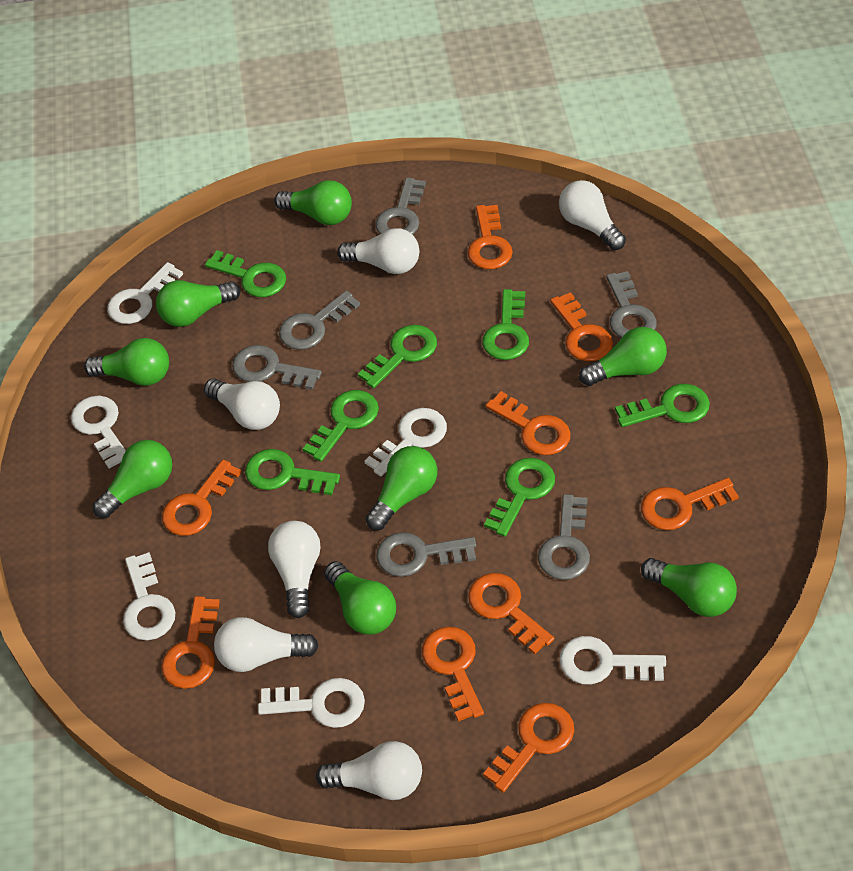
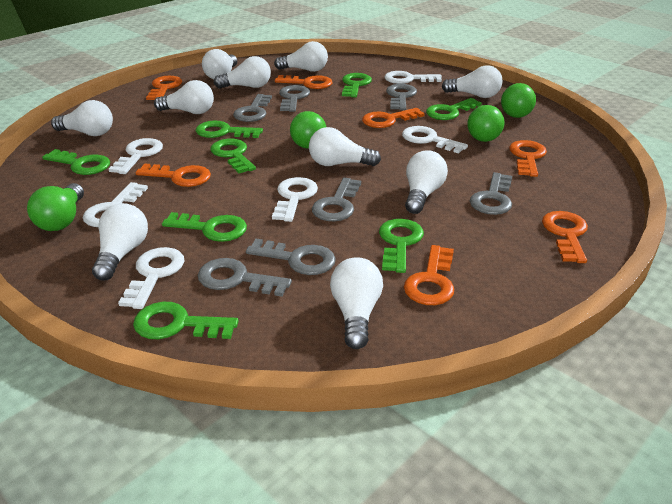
green key: [205,250,286,297] [245,449,340,495] [303,390,379,462] [358,325,437,388] [482,289,529,360] [484,458,555,537] [615,384,710,427] = 7 -> [42,149,110,175] [133,302,239,339] [162,212,247,242] [196,121,263,138] [210,138,256,174] [342,73,372,97] [379,219,424,273] [426,98,482,120] = 8
green light bulb: [84,338,169,386] [93,440,172,518] [156,280,240,327] [274,180,352,225] [324,561,396,635] [366,446,437,530] [579,327,667,386] [641,558,737,617] = 8 -> [27,183,84,231] [290,111,326,149] [467,105,504,142] [501,83,536,118] = 4
grey key: [232,345,322,390] [279,291,360,350] [375,177,426,235] [376,532,476,577] [538,494,590,580] [606,271,656,338] = 6 -> [198,258,292,297] [233,94,272,122] [246,239,336,275] [279,85,310,112] [312,178,361,221] [386,84,417,110] [470,172,512,215] = 7
orange key: [161,596,220,689] [162,460,241,536] [422,627,484,721] [468,205,513,269] [468,573,554,654] [483,703,574,793] [486,391,571,455] [550,292,613,361] [641,478,739,530] = 9 -> [136,163,211,187] [146,76,182,100] [275,75,332,89] [362,108,425,128] [404,245,454,305] [509,140,547,177] [542,211,588,263] = 7
white light bulb: [204,378,280,430] [214,617,319,672] [268,521,321,618] [316,741,422,800] [337,228,419,274] [559,180,626,250] = 6 -> [51,100,113,136] [92,203,148,280] [154,80,214,114] [202,49,237,79] [214,56,271,89] [274,41,328,72] [309,127,381,166] [330,257,383,349] [405,150,448,214] [442,65,502,98] = 10

